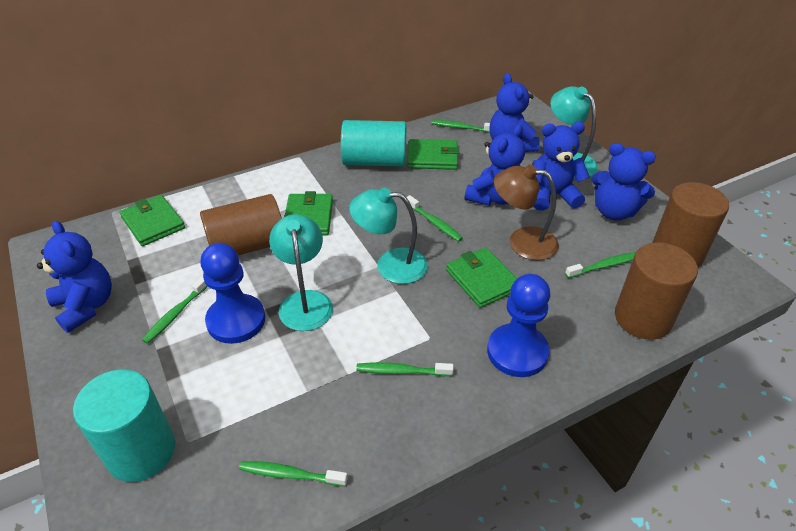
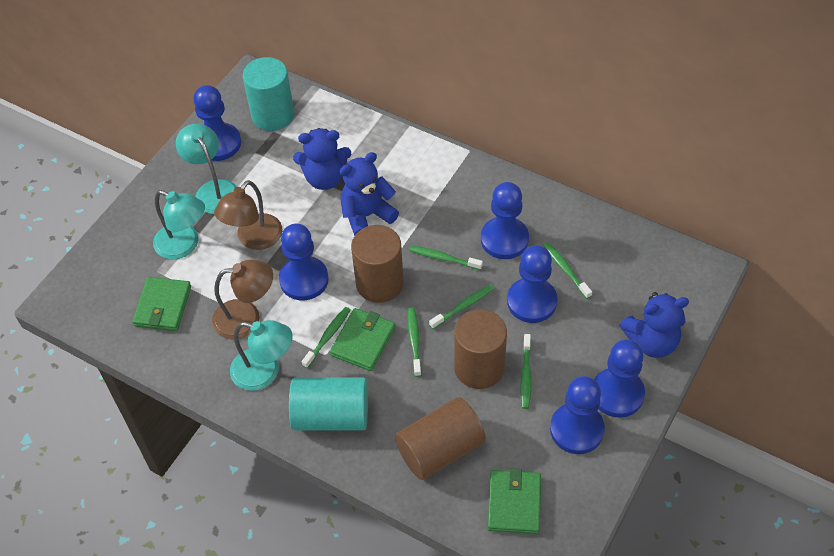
blue pawn: [200,243,265,344] [487,274,550,377] = 2 -> [193,85,241,161] [279,224,329,300] [481,182,529,259] [507,245,557,323] [550,376,605,454] [594,339,645,418] = 6
blue teddy bear: [37,221,112,333] [465,125,525,206] [490,73,540,152] [532,122,590,211] [592,143,656,221] = 5 -> [293,128,351,190] [340,152,399,236] [619,292,689,358] = 3
brown lamp: [494,165,559,260] = 1 -> [212,259,273,340] [214,180,283,250] = 2
green wallet: [119,195,185,246] [284,191,333,235] [407,139,459,170] [446,247,517,308] = 4 -> [132,277,191,331] [330,308,395,371] [488,468,541,534] = 3

